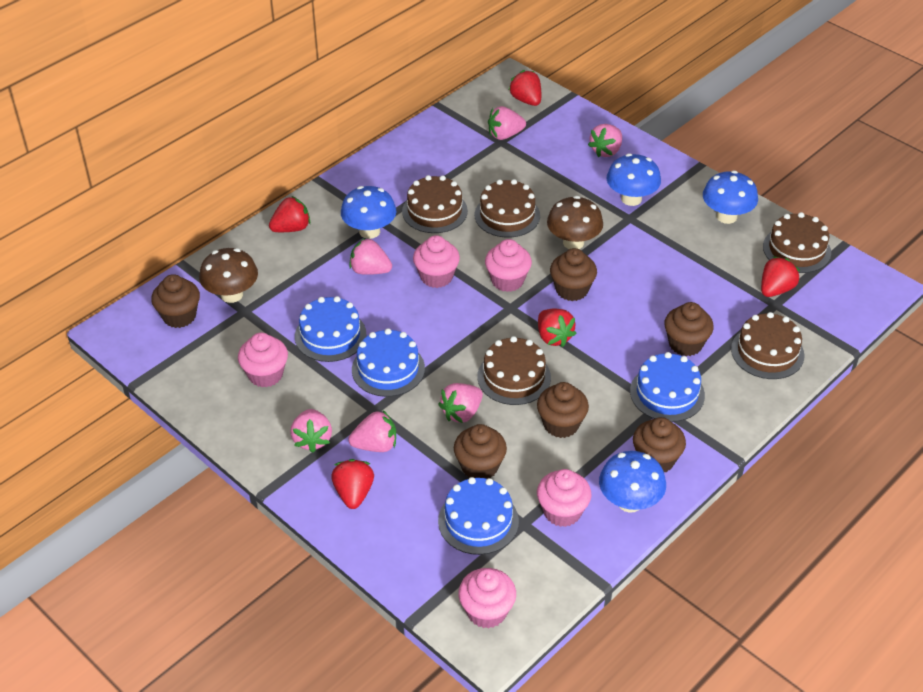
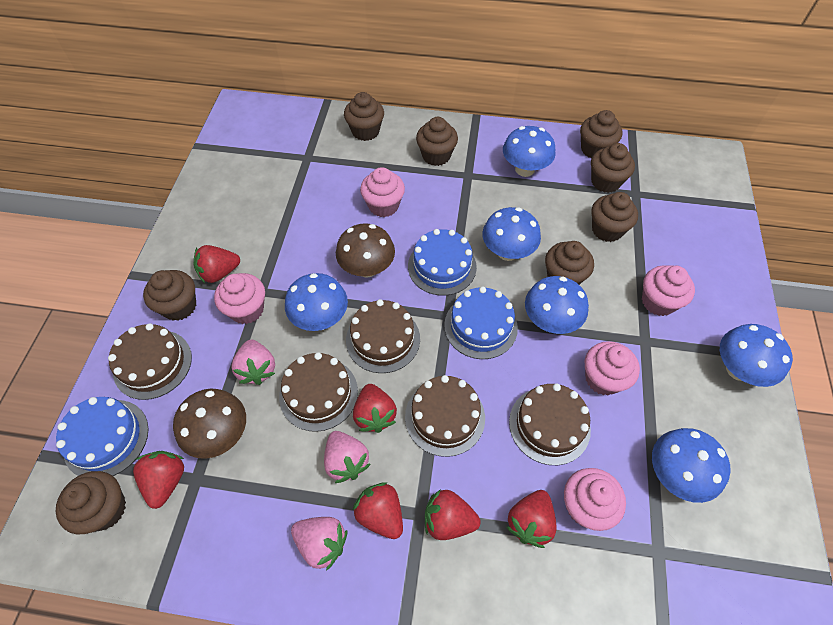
blue cake: [295,296,366,362] [352,328,425,397] [438,477,519,555] [630,352,705,422] = 4 -> [56,397,149,476] [408,229,477,296] [444,287,518,359] = 3
blue mushroom: [341,186,396,239] [599,451,666,513] [607,153,661,206] [703,171,758,224] = 4 -> [285,273,348,331] [482,207,541,261] [503,126,556,177] [525,276,589,334] [652,428,731,503] [720,324,793,387] = 6
brown cupcake: [151,274,200,328] [454,424,507,479] [537,382,589,438] [550,248,597,301] [633,417,686,472] [664,302,714,356] = 6 -> [56,471,126,534] [143,270,196,321] [344,92,384,141] [416,117,458,166] [545,241,594,285] [580,110,622,159] [591,143,635,193] [591,192,638,242] = 8
pink strawberry: [290,409,332,453] [348,410,396,452] [349,238,392,275] [438,383,483,423] [488,106,526,140] [588,124,622,158] = 6 -> [231,340,275,385] [291,517,347,571] [324,431,371,483] = 3
red strawberry: [269,196,310,232] [331,459,374,509] [509,70,541,106] [538,309,577,347] [761,256,800,297] = 5 -> [133,451,184,509] [194,245,240,283] [353,384,397,433] [353,482,403,539] [425,489,481,540] [506,490,557,548] = 6

